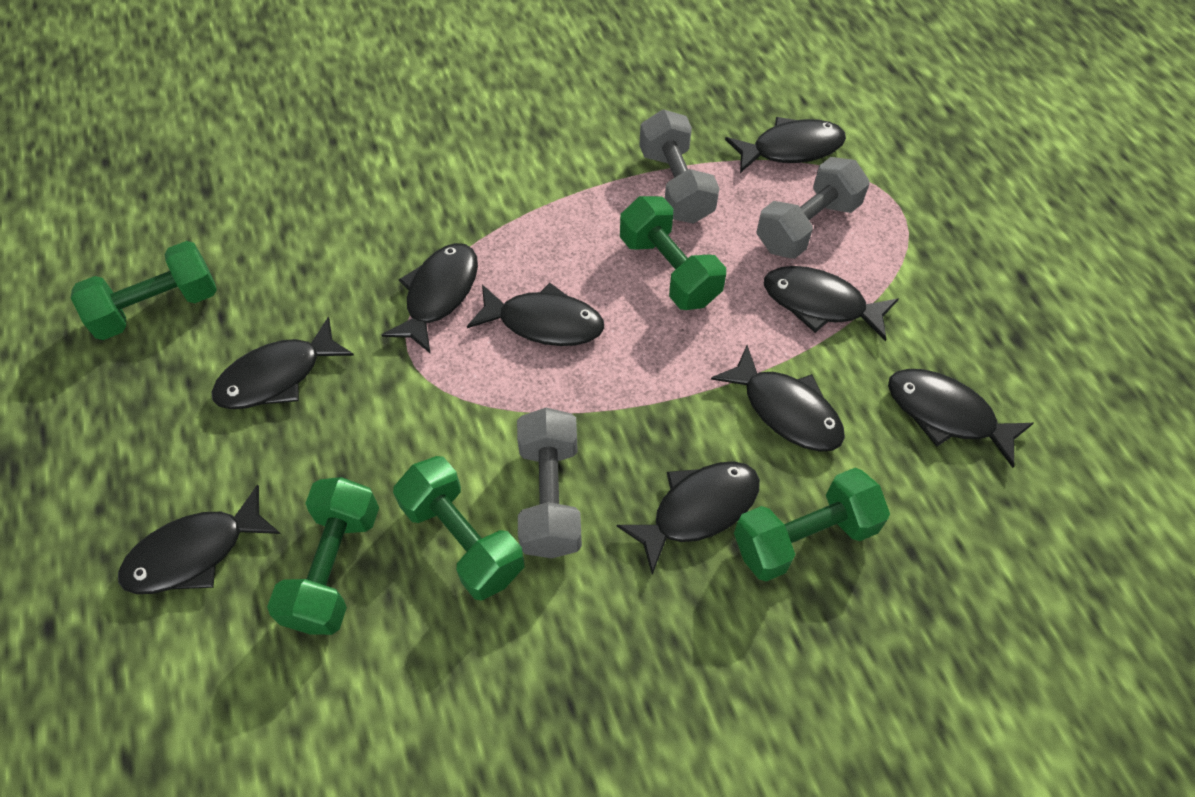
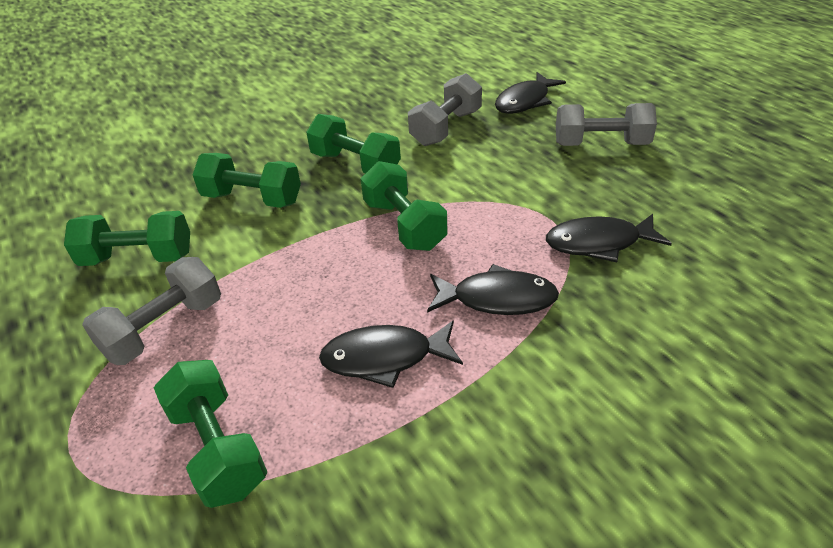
black fish: [118,485,281,594] [211,317,354,409] [382,243,478,354] [467,283,604,346] [617,461,760,574] [711,345,845,451] [725,117,846,173] [764,266,899,342] [888,369,1034,468] = 9 -> [319,320,463,388] [427,264,559,315] [495,72,566,114] [546,214,672,262] = 4

